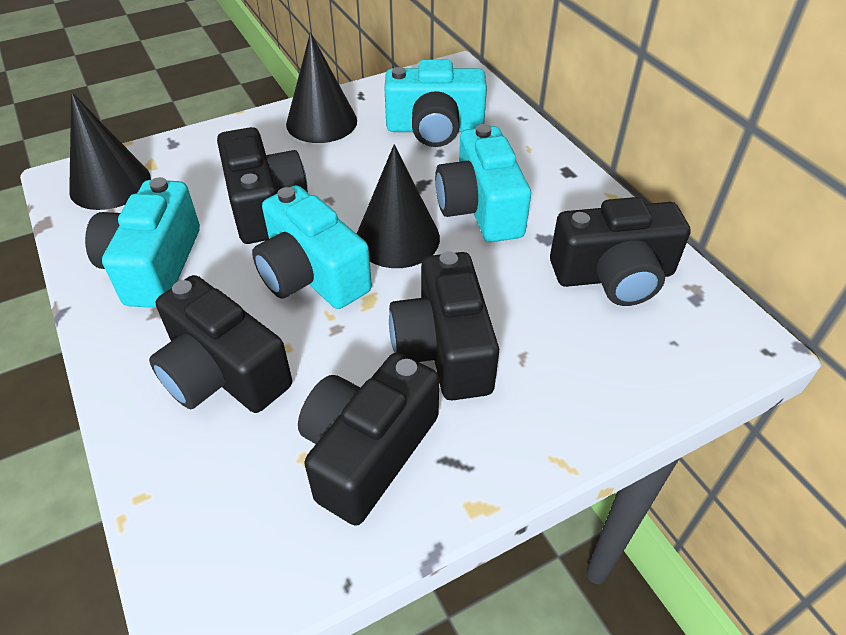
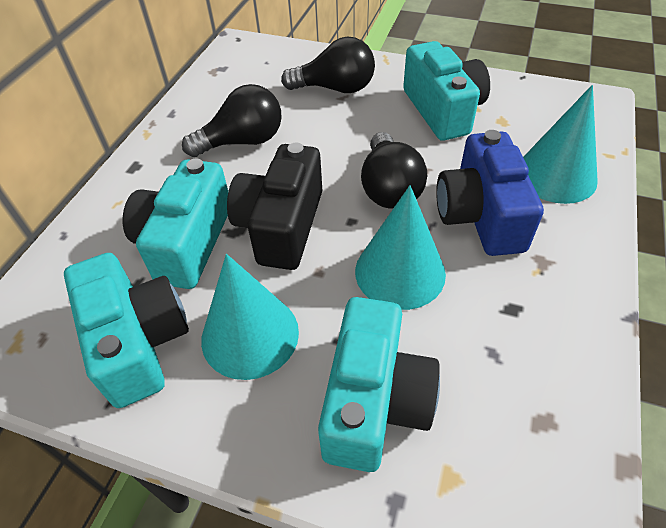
black camera: [149,275,292,413] [217,127,308,244] [298,353,439,526] [389,252,499,401] [550,197,691,306] = 5 -> [227,143,322,270] = 1
black cone: [69,92,151,210] [286,32,357,143] [357,144,440,268] = 3 -> none = 0
black light bulb: none = 0 -> [182,84,282,157] [281,37,375,93] [361,132,427,209] = 3
blue camera: none = 0 -> [436,130,544,256] = 1
turquoise cone: none = 0 -> [201,254,299,380] [355,185,446,310] [523,85,598,204] = 3

